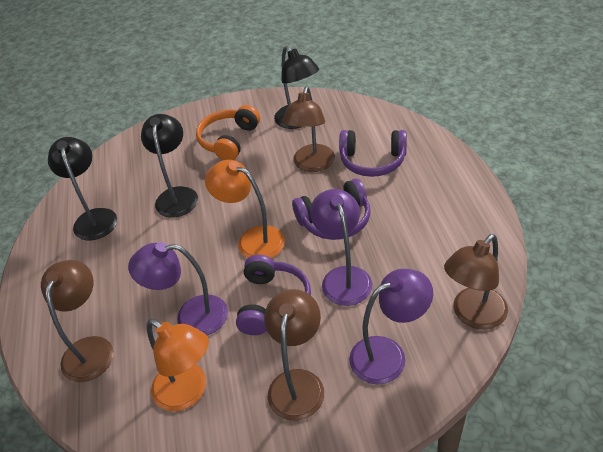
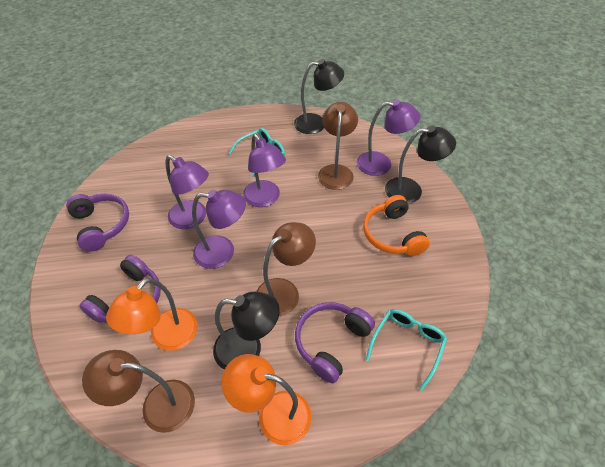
brown lamp: [41,260,114,382] [264,289,324,421] [282,86,335,172] [444,234,508,330] = 4 -> [82,350,195,433] [256,222,316,316] [318,102,358,190] = 3
purple lamp: [128,242,228,336] [310,189,372,306] [349,269,433,385] = 3 -> [166,155,209,229] [192,190,246,269] [243,134,286,207] [356,100,420,176] = 4
turquoise glasses: none = 0 -> [229,128,285,177] [366,309,447,391] = 2

